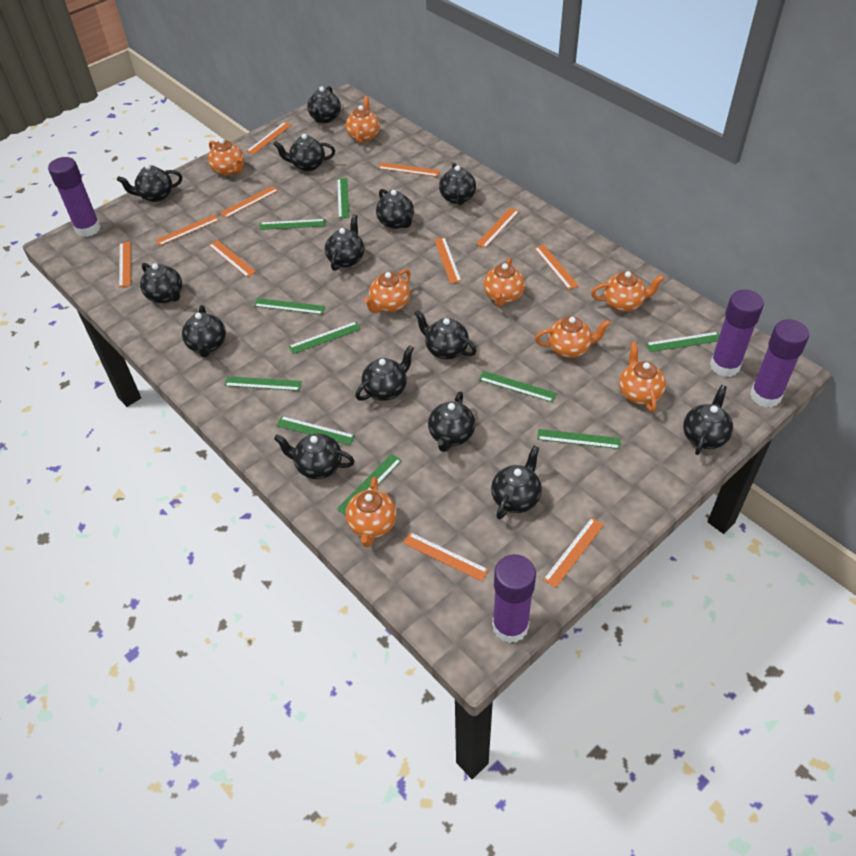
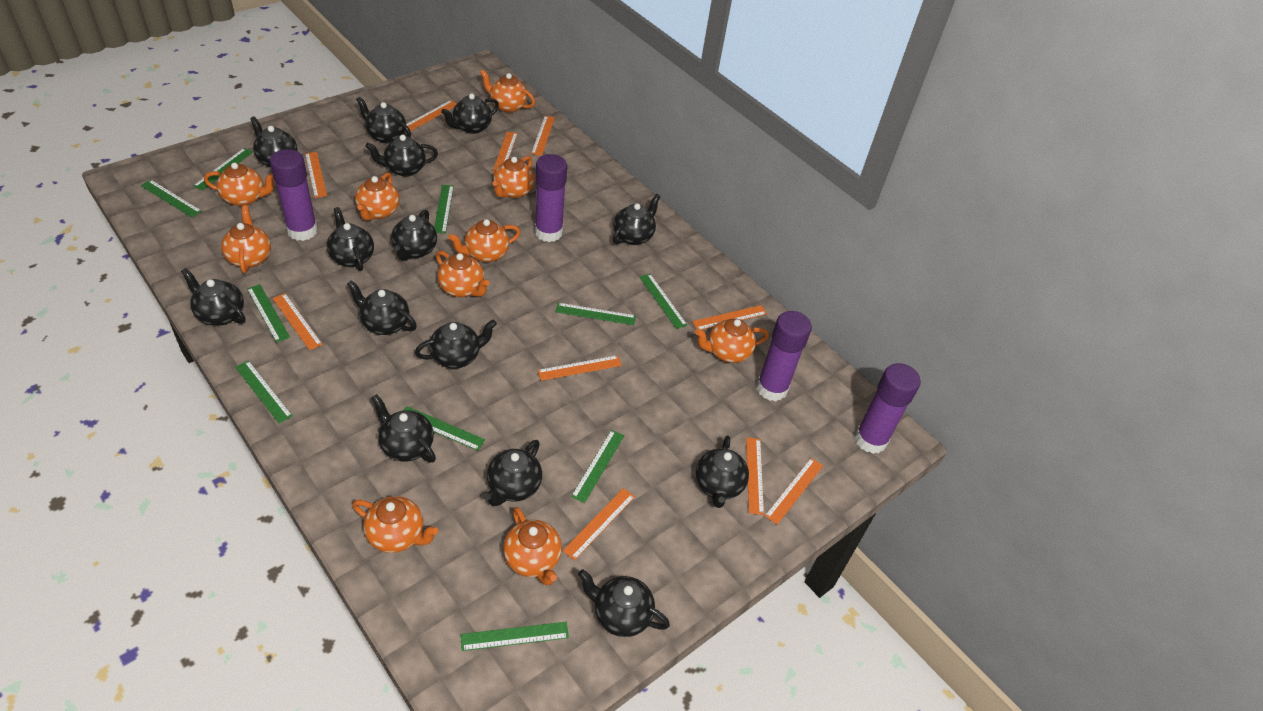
orange ruler: [119,242,131,287] [156,215,219,246] [209,240,256,277] [220,186,279,218] [246,122,291,154] [378,162,440,177] [403,532,489,581] [434,237,461,283] [476,208,519,248] [534,245,579,290] [543,517,604,588] = 11 -> [273,293,323,350] [305,152,327,198] [406,100,457,131] [492,132,518,172] [531,116,555,156] [537,355,622,381] [563,488,635,561] [692,305,767,330] [746,438,764,515] [765,458,823,525] = 10
orange teapot: [208,139,244,176] [345,96,380,144] [346,477,397,547] [364,269,411,313] [483,258,525,307] [535,316,611,358] [591,271,664,312] [619,342,666,412] = 8 -> [204,162,274,206] [221,205,271,273] [352,496,438,553] [355,172,400,221] [436,251,489,297] [448,219,520,262] [480,70,535,113] [492,156,535,198] [503,507,562,585] [695,318,769,363] = 10

